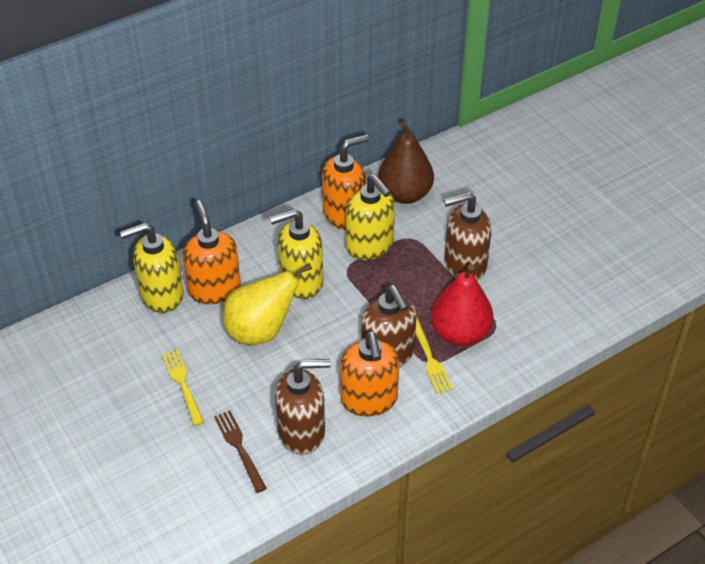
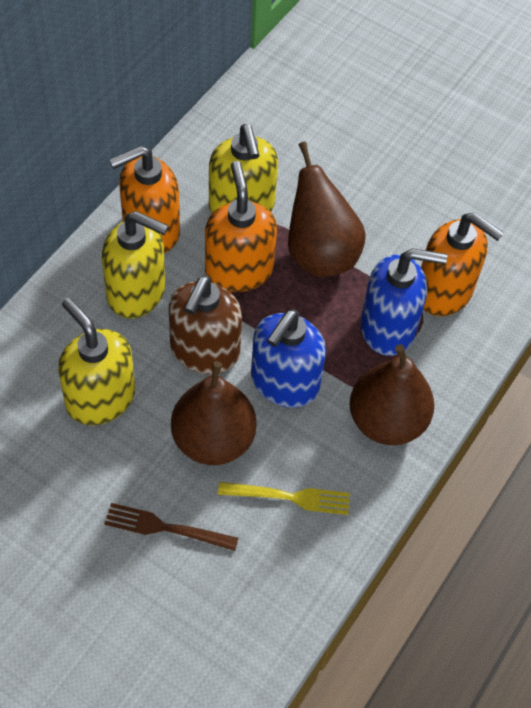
blue soap dispenser: none = 0 -> [251,309,326,408] [360,248,447,356] = 2
brown pear: [378,122,434,204] = 1 -> [171,361,256,465] [288,142,366,277] [349,344,434,445] = 3
brown soap dispenser: [275,359,331,455] [361,285,417,368] [444,192,492,281] = 3 -> [169,275,242,374] = 1
red pear: [431,264,493,346] = 1 -> none = 0
yellow fork: [162,349,204,426] [415,317,453,394] = 2 -> [218,482,350,515] = 1
yellow pear: [223,263,312,345] = 1 -> none = 0

